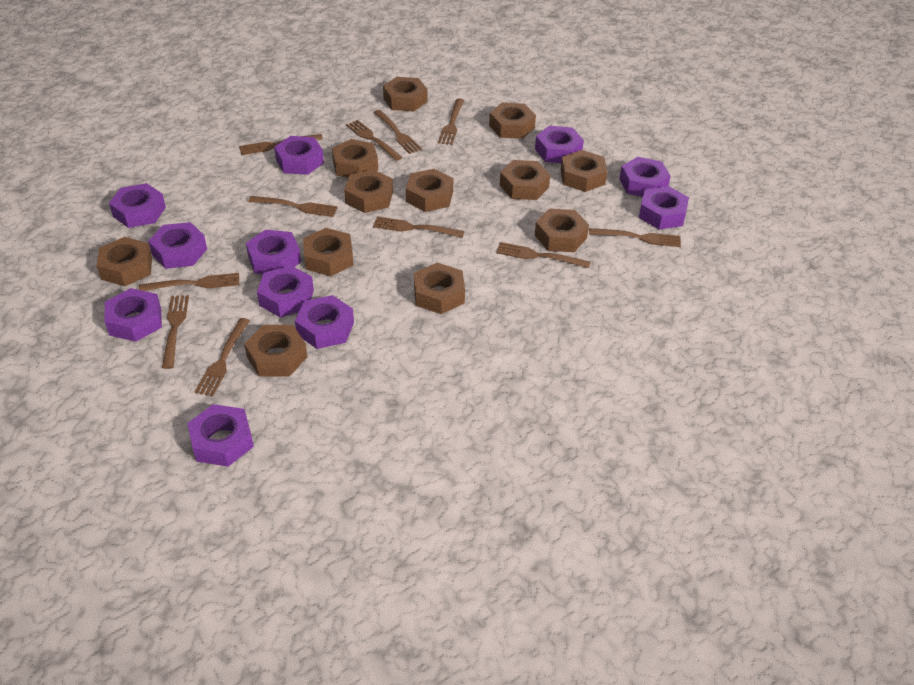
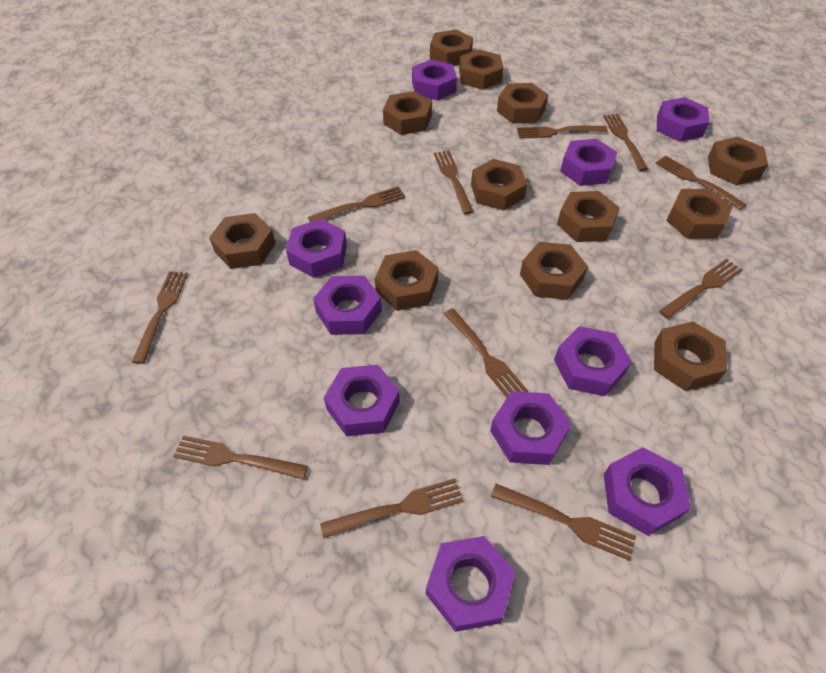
purple nut: [104,288,162,342] [109,183,166,228] [148,222,207,269] [187,404,254,467] [246,230,301,274] [257,266,314,318] [274,136,324,175] [295,295,354,349] [535,126,584,163] [619,157,671,197] [639,186,689,230] = 11 -> [286,219,347,278] [313,276,382,335] [324,365,400,436] [412,59,457,101] [426,536,516,632] [490,391,571,465] [554,326,632,396] [560,139,617,186] [604,447,691,536] [657,97,709,142] = 10

